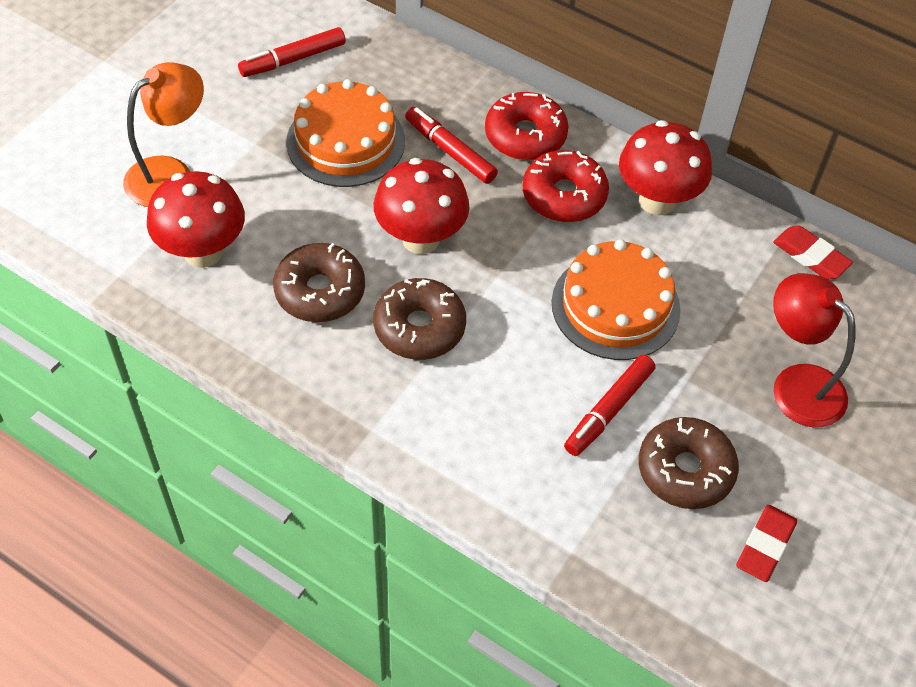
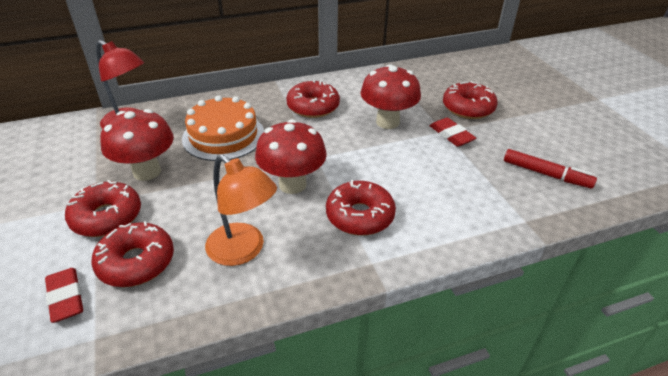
brown donut: [273,243,365,322] [373,278,466,360] [638,417,739,509] = 3 -> none = 0
orange cake: [286,79,405,187] [552,239,681,360] = 2 -> [182,95,264,161] = 1
red donut: [485,92,569,160] [523,150,609,222] = 2 -> [65,180,141,237] [91,221,174,287] [286,79,340,118] [326,180,396,236] [443,81,497,119] = 5
red marker: [238,27,346,77] [405,107,498,184] [564,355,656,456] = 3 -> [504,149,597,189] = 1

